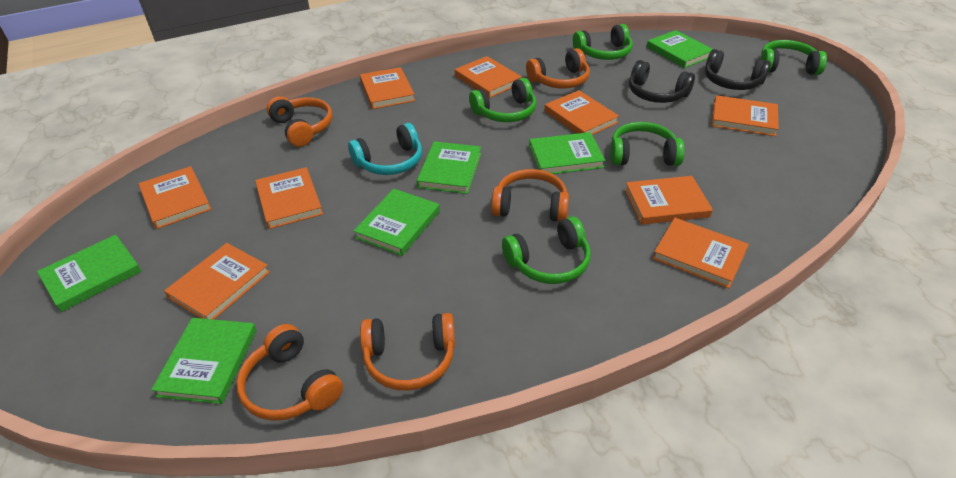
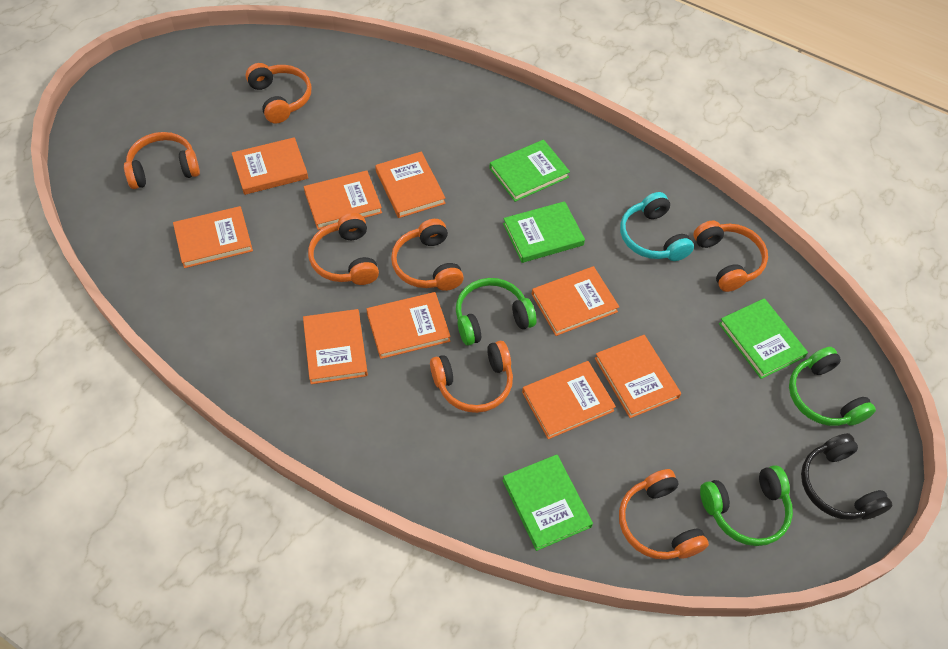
black headphones: [629,60,695,103] [705,49,771,90] = 2 -> [801,433,892,520] = 1
green book: [37,235,142,312] [151,318,257,404] [354,189,440,256] [417,141,481,194] [529,132,605,174] [647,30,712,68] = 6 -> [489,140,570,202] [502,454,593,551] [503,201,585,263] [719,298,808,379] = 4
green headphones: [469,78,537,122] [502,216,591,284] [573,24,633,60] [610,122,685,166] [761,40,827,75] = 5 -> [456,278,536,346] [700,465,793,546] [789,347,876,426] = 3
orange headphones: [236,324,343,421] [267,96,332,147] [360,313,455,391] [491,169,569,221] [526,48,590,89] = 5 -> [124,132,200,189] [246,63,312,124] [308,213,379,285] [391,219,464,291] [430,341,513,413] [619,469,709,560] [694,220,768,292] = 7

